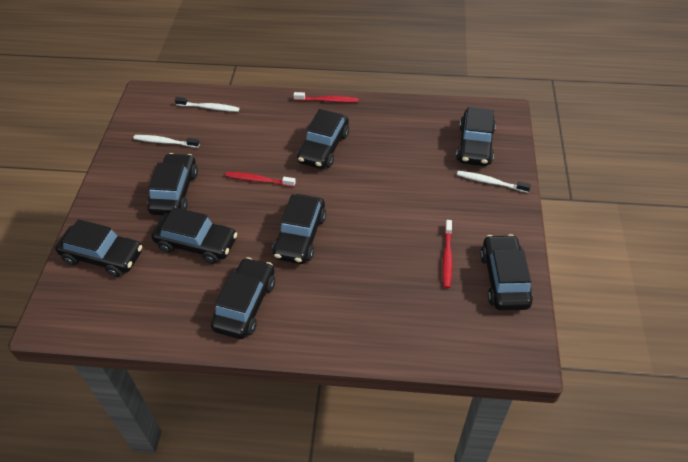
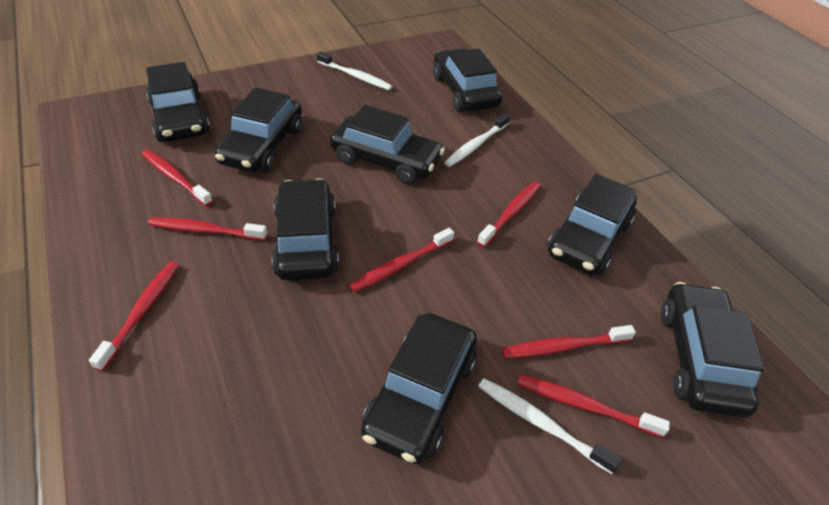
red toothbrush: [225,172,296,187] [293,92,359,103] [442,220,453,288] = 3 -> [89,261,179,371] [142,149,213,206] [148,217,267,240] [349,228,454,292] [477,182,540,247] [502,325,636,358] [518,375,670,437] = 7

